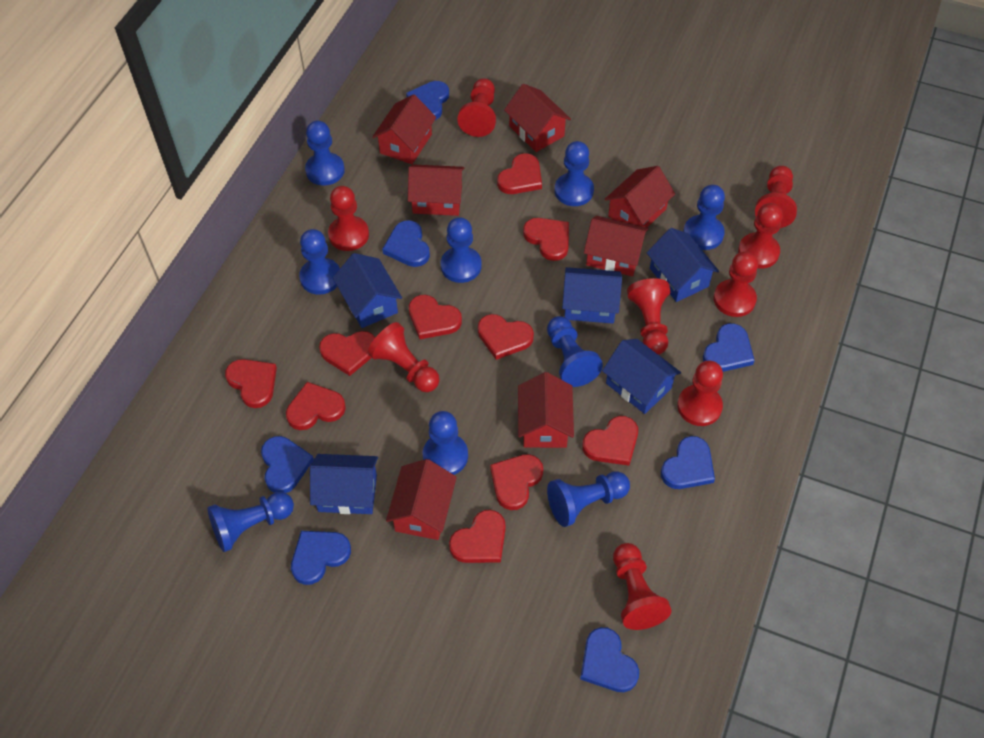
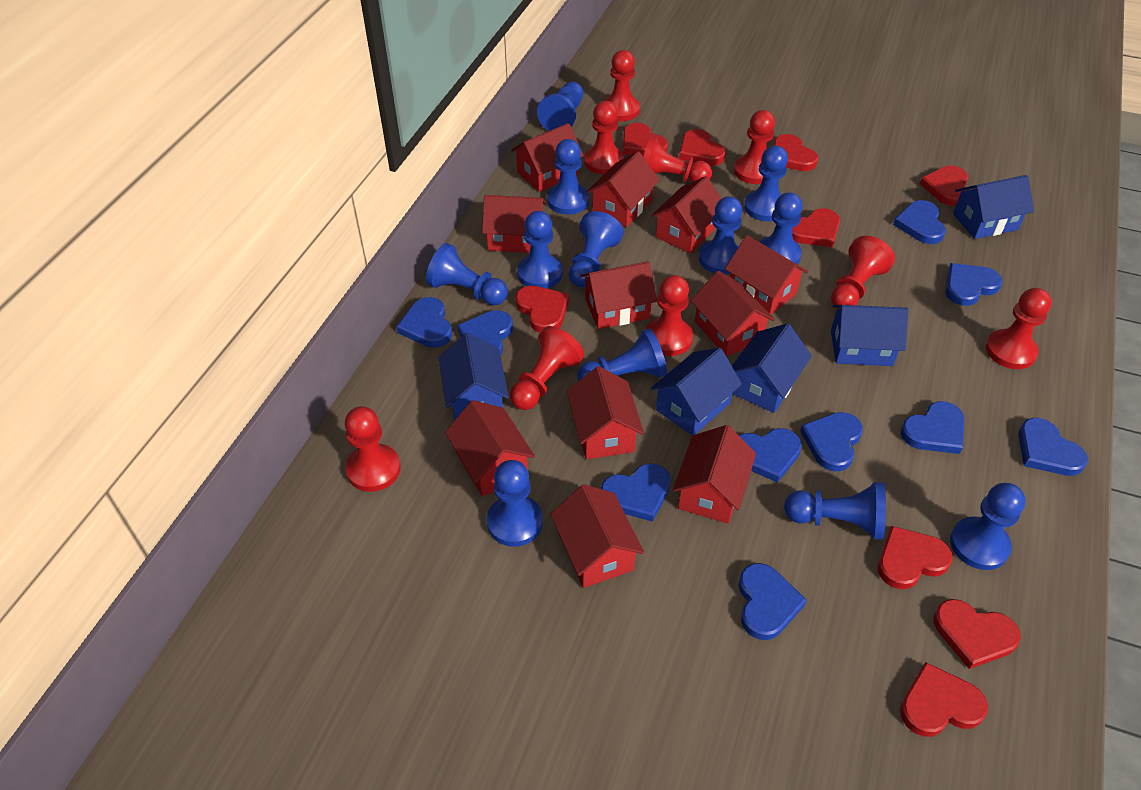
blue heart: [261,436,314,493] [291,531,351,585] [382,220,430,267] [406,81,449,120] [580,627,639,692] [661,436,715,489] [703,323,755,372] = 7 -> [397,297,452,348] [457,310,513,355] [601,463,671,522] [739,428,802,483] [739,563,807,640] [800,412,863,472] [893,200,946,244] [900,401,965,454] [945,263,1003,306] [1018,418,1088,476] = 10
blue pawn: [207,492,294,552] [299,229,340,295] [305,121,345,186] [423,411,468,475] [441,217,482,283] [547,316,603,387] [547,472,630,527] [555,141,594,206] [683,185,725,250] = 9 -> [426,243,508,305] [487,460,543,547] [517,211,562,289] [537,82,583,131] [547,139,589,214] [568,211,624,287] [577,328,667,381] [699,196,742,274] [744,146,788,221] [760,192,803,265] [784,482,886,540] [950,483,1026,570] = 12
red heart: [225,359,277,408] [286,382,346,430] [319,331,375,376] [409,295,462,339] [449,510,506,563] [478,314,534,360] [490,454,543,510] [497,153,542,194] [523,218,569,261] [582,416,638,466] = 10 -> [515,286,569,333] [623,123,668,157] [679,129,726,166] [774,134,818,171] [792,208,840,247] [878,526,953,589] [900,662,988,737] [920,165,968,206] [933,599,1021,669] = 9
red house: [372,94,436,164] [386,459,457,540] [408,164,464,216] [504,84,571,152] [518,372,574,448] [584,216,648,276] [605,166,675,227] = 7 -> [445,400,535,496] [482,195,546,253] [511,123,584,192] [550,484,644,588] [567,366,644,459] [581,261,657,329] [587,151,660,227] [651,176,722,254] [673,425,756,524] [691,271,775,357] [725,235,808,315] = 11

